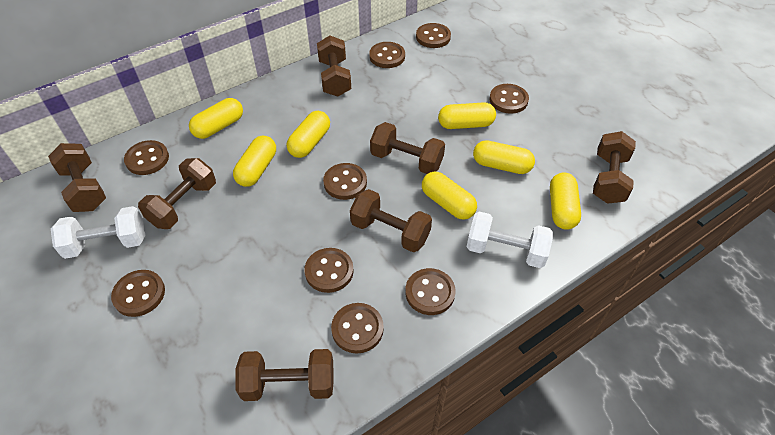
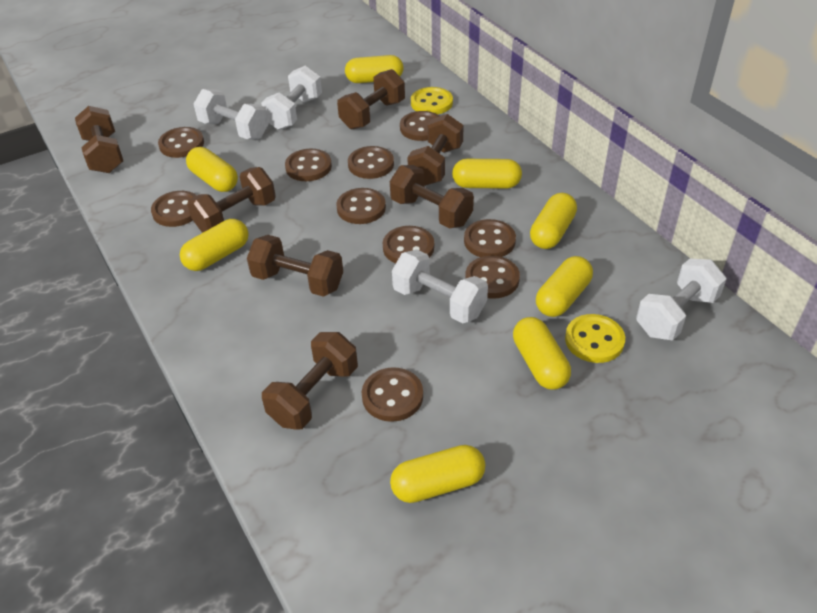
brown button: [111,270,165,317] [124,140,169,175] [304,248,354,293] [323,163,367,200] [331,303,384,353] [369,42,405,68] [405,268,456,315] [416,23,451,48] [490,84,529,114] = 9 -> [151,191,197,227] [158,127,204,158] [285,149,332,181] [336,188,386,224] [348,146,394,179] [362,367,423,422] [383,226,434,263] [400,111,439,141] [464,219,516,257] [465,256,520,299] = 10
white dumbbell: [51,206,145,259] [467,211,553,268] = 2 -> [194,89,269,139] [261,66,322,130] [392,250,488,323] [636,259,727,341] = 4
yellow button: none = 0 -> [411,87,453,114] [565,314,625,363] = 2
yellow capsule: [189,98,243,139] [233,136,276,187] [287,111,330,158] [422,171,477,220] [438,102,496,129] [473,140,535,174] [550,173,581,230] = 7 -> [180,219,249,271] [186,147,238,192] [345,55,403,83] [390,445,485,503] [452,159,522,189] [513,317,571,390] [530,193,577,249] [536,256,593,317] = 8

